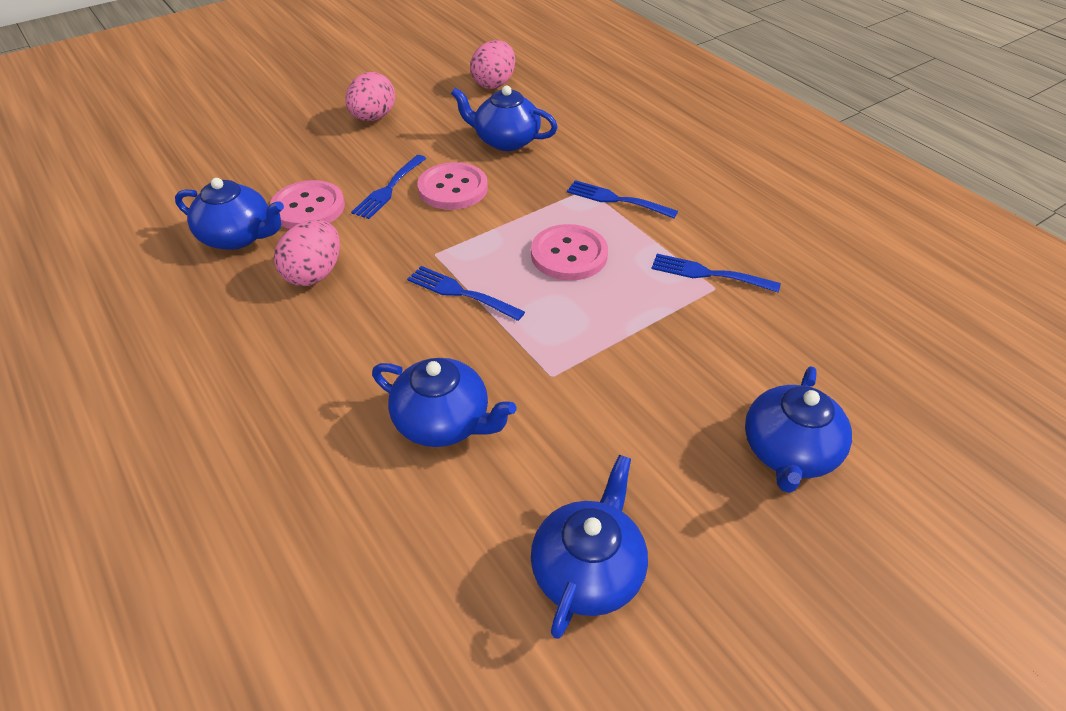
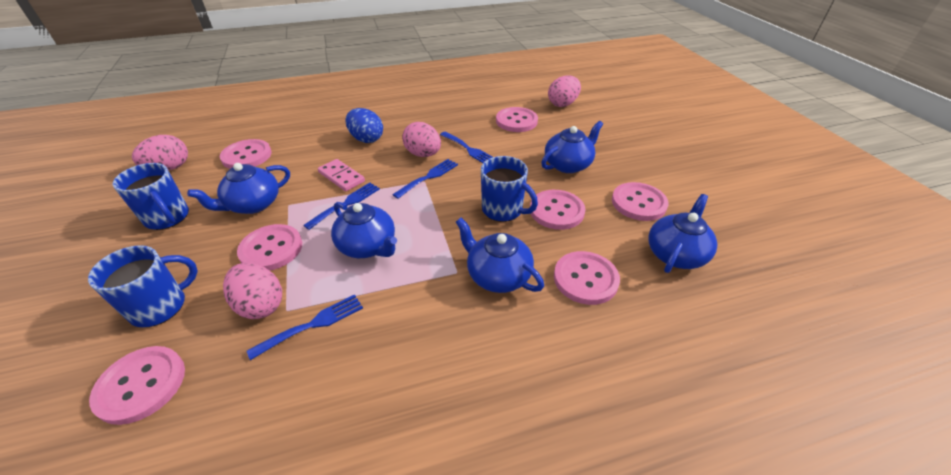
blue egg: none = 0 -> [345,108,383,143] = 1
blue mug: none = 0 -> [88,245,198,327] [112,163,189,230] [481,156,538,222] = 3
pink button: [270,180,345,229] [417,162,488,210] [531,224,608,281] = 3 -> [89,346,185,425] [220,139,272,169] [237,224,302,271] [496,107,538,132] [530,190,585,230] [554,251,620,305] [612,182,669,221] = 7
pink domino: none = 0 -> [318,159,365,191] = 1
pink egg: [274,220,340,286] [345,72,395,121] [470,40,515,89] = 3 -> [132,135,188,171] [223,263,282,319] [402,122,441,157] [548,75,581,107] = 4

